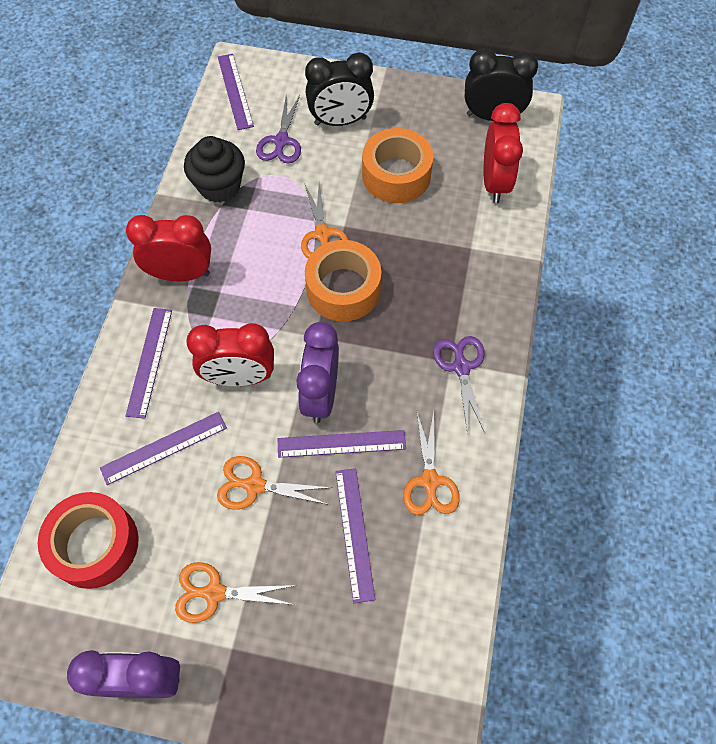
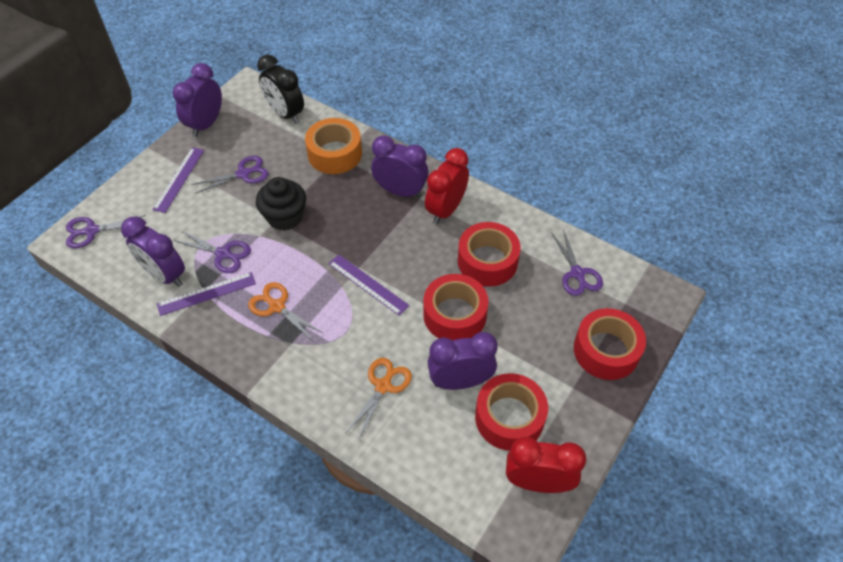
black clock: [305,52,374,126] [465,49,538,121] = 2 -> [257,55,304,124] = 1
orange scissors: [175,562,297,623] [217,456,332,510] [301,183,348,258] [403,411,460,515] = 4 -> [248,282,323,342] [345,358,412,441] = 2
orange tape: [305,240,381,322] [362,128,433,203] = 2 -> [305,118,362,174] = 1
purple clock: [67,650,180,698] [296,322,339,423] = 2 -> [121,216,185,287] [173,63,222,137] [371,136,428,198] [427,332,498,390] = 4
purple ruler: [100,412,227,485] [126,308,172,419] [218,54,254,130] [278,430,406,458] [335,468,375,603] = 5 -> [152,147,204,213] [157,272,256,316] [328,255,409,316] = 3
purple scissors: [256,94,301,164] [433,336,485,434] = 2 -> [66,215,146,248] [173,230,251,273] [191,156,268,194] [551,229,603,296] = 4
red clock: [126,215,211,281] [186,323,274,386] [484,103,523,203] = 3 -> [425,148,469,224] [506,436,586,493] = 2
red tape: [38,492,139,589] = 1 -> [423,274,489,340] [458,222,521,287] [475,373,548,451] [574,308,646,380] = 4

